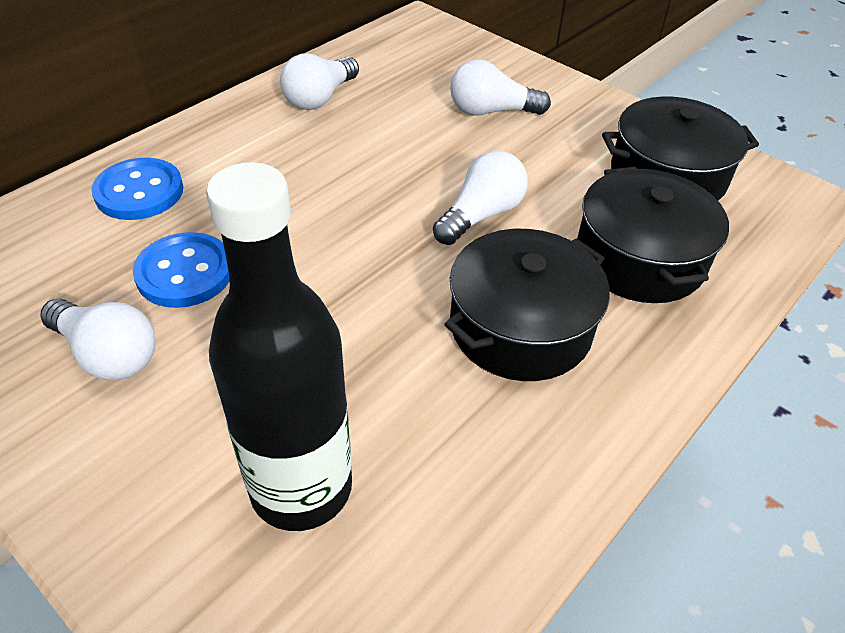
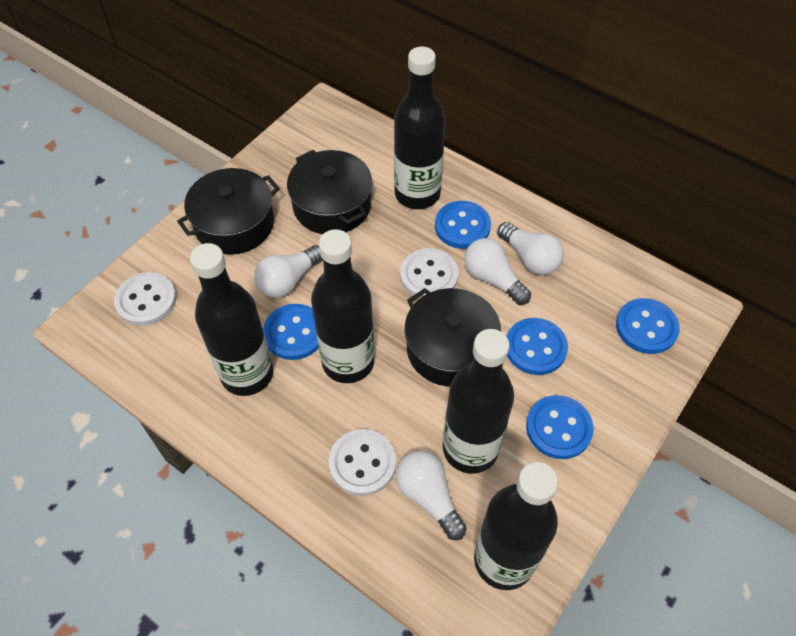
black bottle: [206,162,352,531] = 1 -> [190,243,273,396] [311,229,375,383] [394,47,446,209] [443,329,514,474] [474,462,558,590] = 5
blue button: [92,158,183,220] [133,232,229,308] = 2 -> [263,304,319,360] [435,201,491,249] [506,318,568,375] [526,395,594,459] [616,298,680,354] = 5
white button: none = 0 -> [114,272,176,326] [329,429,396,496] [400,248,459,299] = 3

